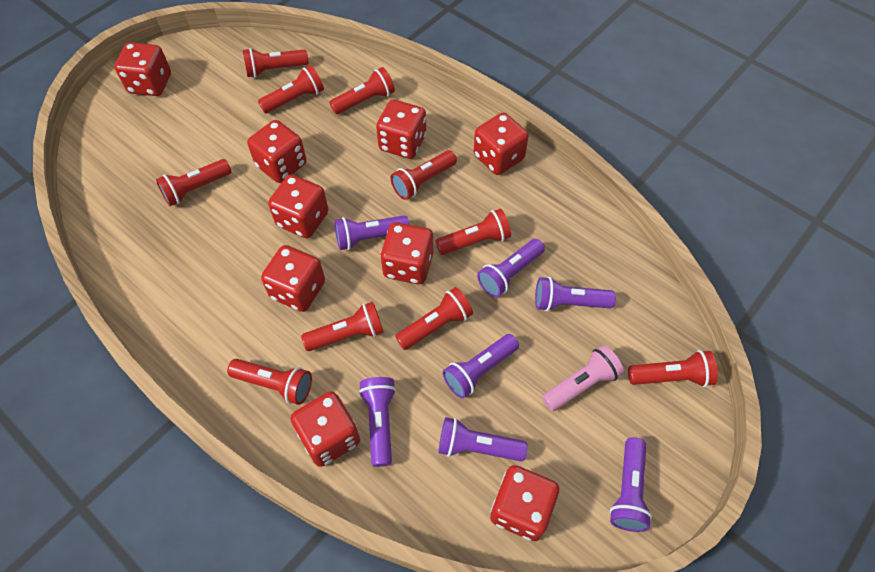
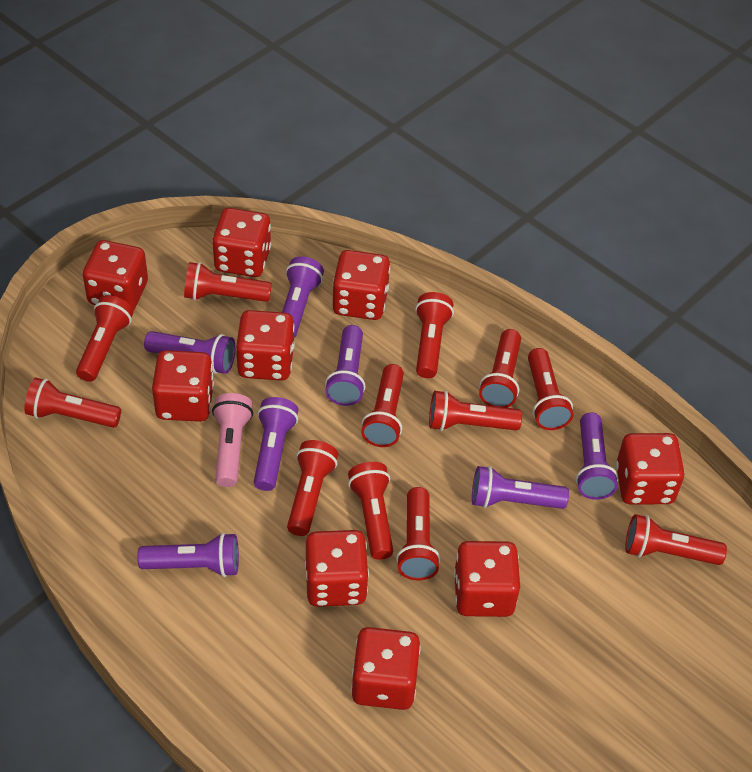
red flashlight: [156,159,231,206] [227,359,312,405] [243,48,309,78] [258,65,324,113] [301,302,384,351] [329,67,395,114] [391,150,457,200] [395,287,473,350] [435,209,511,255] [628,350,718,387] = 10 -> [24,377,121,428] [76,295,134,382] [184,262,272,302] [287,440,338,536] [348,462,393,560] [361,364,404,447] [396,487,441,580] [415,292,454,378] [429,390,522,431] [479,329,521,408] [528,348,573,430] [625,514,727,565] = 12

